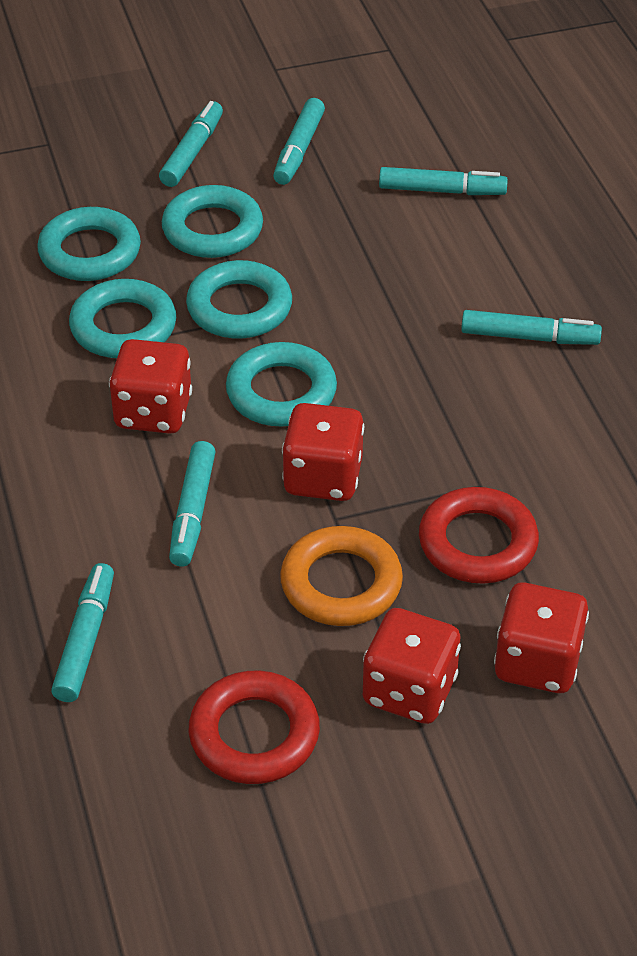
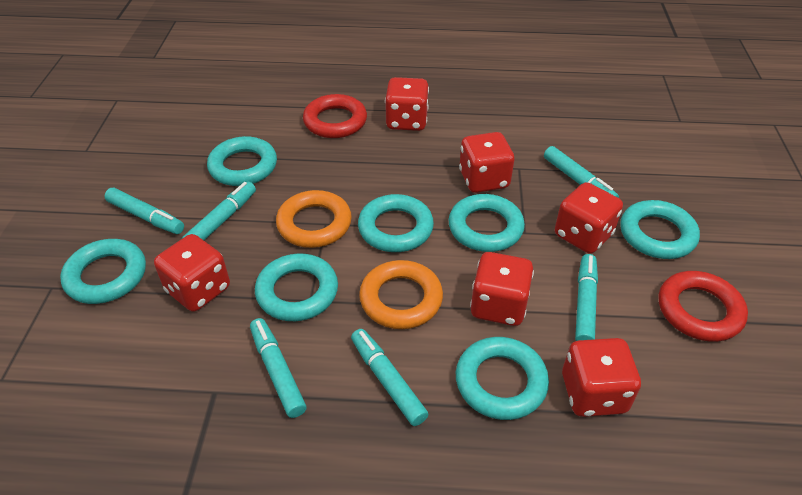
orange ring: [280,526,403,626] = 1 -> [276,190,352,248] [359,260,443,329] = 2
red dice: [109,339,192,434] [282,403,364,501] [363,608,461,724] [494,583,589,693] = 4 -> [154,234,230,312] [385,77,429,131] [459,132,514,193] [470,252,534,326] [555,182,623,254] [562,338,641,417] = 6
turquoise ring: [37,207,141,281] [69,279,176,358] [162,185,263,258] [186,260,292,339] [226,342,337,426] = 5 -> [60,239,146,304] [207,136,277,186] [255,254,338,321] [358,194,434,252] [448,194,525,252] [456,337,549,420] [620,200,700,259] = 7

